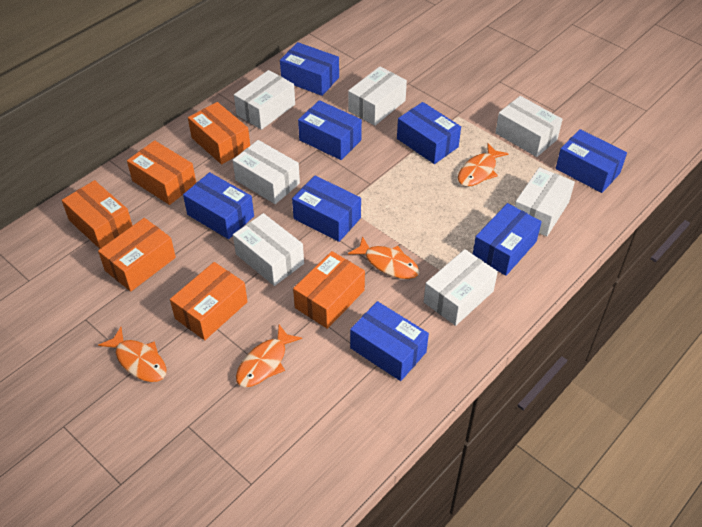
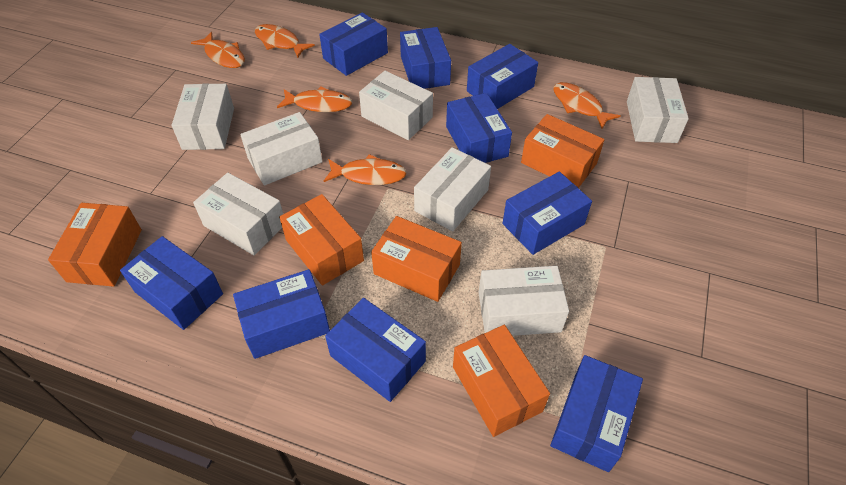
blue box: [183,172,254,239] [280,42,339,96] [292,176,361,242] [298,100,362,160] [350,301,429,381] [397,102,461,164] [473,203,542,276] [556,129,627,193] = 8 -> [120,236,223,330] [233,269,330,359] [319,12,388,76] [325,298,426,402] [400,27,451,89] [446,93,512,163] [467,44,538,109] [502,172,592,255] [550,355,643,472] = 9
orange box: [62,180,133,249] [98,218,176,292] [127,140,196,205] [170,262,248,340] [188,102,250,164] [293,251,365,329] = 6 -> [48,203,142,287] [279,194,364,286] [371,216,462,302] [453,325,550,437] [521,114,605,188] = 5
orange fish: [98,327,166,382] [236,325,302,387] [348,236,419,279] [458,144,509,187] = 4 -> [191,32,245,68] [255,24,315,58] [277,87,352,112] [324,154,407,185] [553,82,621,129] = 5

